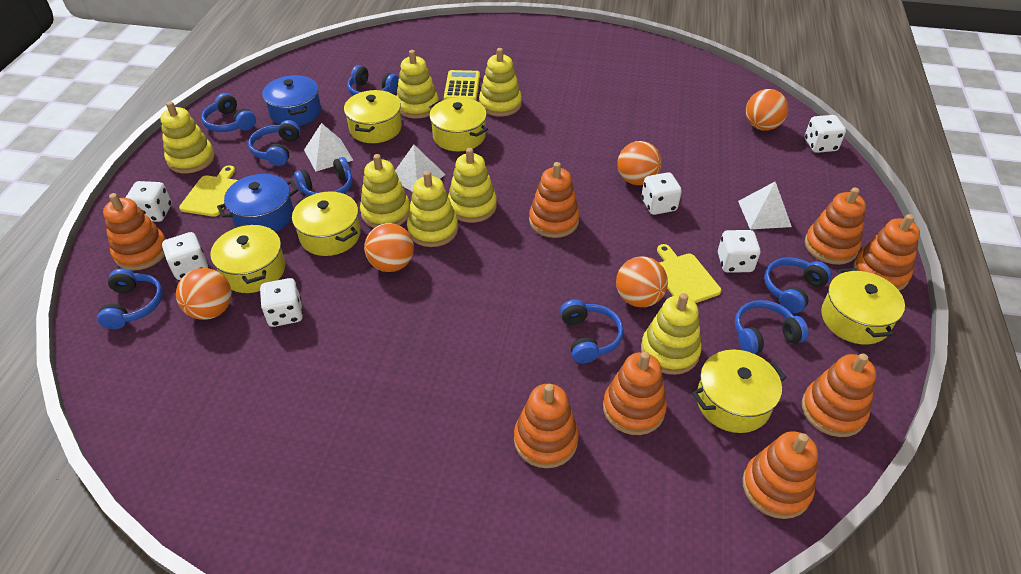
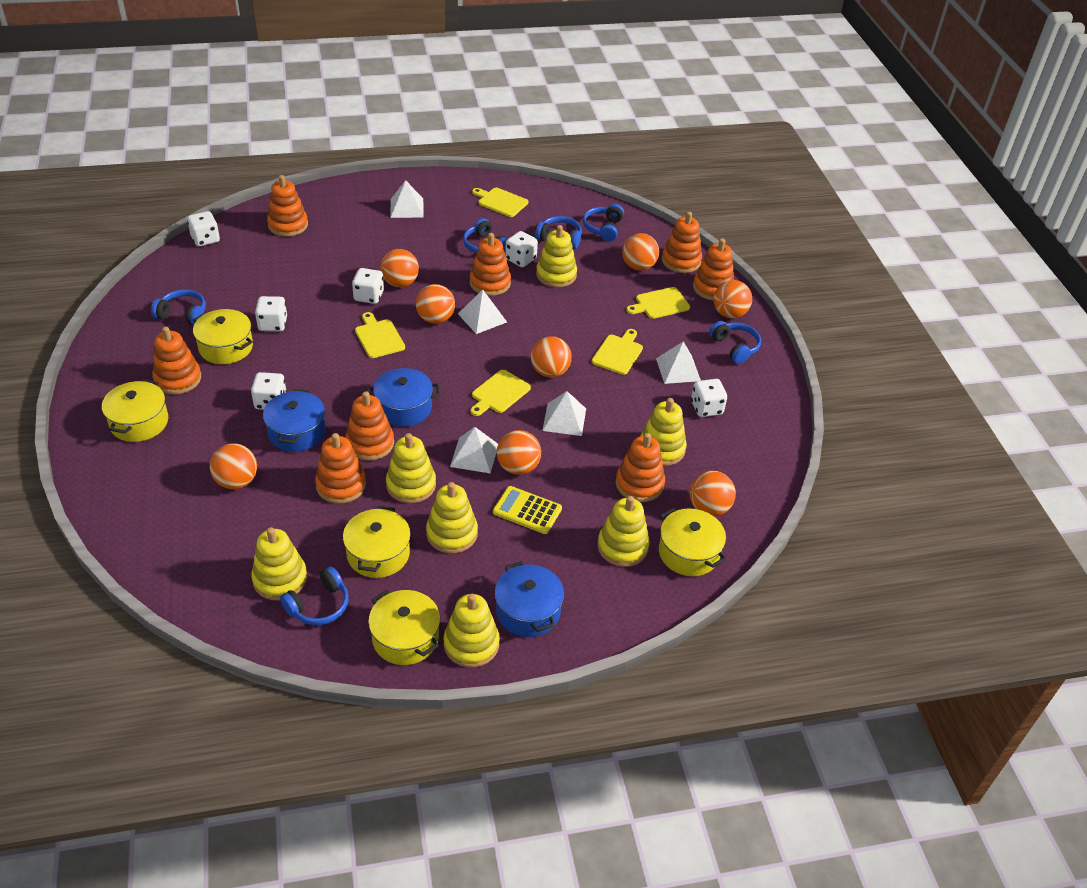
blue headphones: [97,268,163,329] [201,93,256,132] [248,120,301,166] [294,157,352,195] [347,65,399,96] [560,299,624,363] [735,300,809,354] [764,257,832,313] = 8 -> [151,289,206,325] [280,566,349,625] [463,218,508,253] [535,216,582,249] [583,204,624,241] [709,321,761,364] = 6
blue pot: [217,174,298,232] [262,75,321,126] = 2 -> [263,389,326,452] [366,368,440,427] [495,561,564,637] = 3
orange ball: [176,268,232,320] [364,223,414,272] [616,256,668,307] [617,141,662,185] [746,89,788,130] = 5 -> [210,443,257,489] [381,249,419,287] [416,284,455,324] [497,430,541,475] [531,336,572,378] [622,233,659,271] [690,471,736,516] [714,280,752,319] = 8
white pyramid: [304,123,353,172] [395,145,446,192] [738,182,792,229] = 3 -> [390,180,424,218] [450,427,498,473] [458,290,507,334] [542,391,586,436] [656,341,701,384] = 5
yellow cutting board: [179,165,238,217] [657,244,721,303] = 2 -> [355,312,405,358] [470,370,531,416] [472,188,528,217] [592,329,643,375] [626,287,690,319] = 5
yellow pot: [210,224,285,293] [292,192,361,256] [344,90,402,143] [429,97,488,151] [692,350,787,433] [821,268,905,344] = 6 -> [102,379,168,442] [193,309,253,364] [343,506,411,578] [368,590,440,665] [659,508,726,576] = 5

